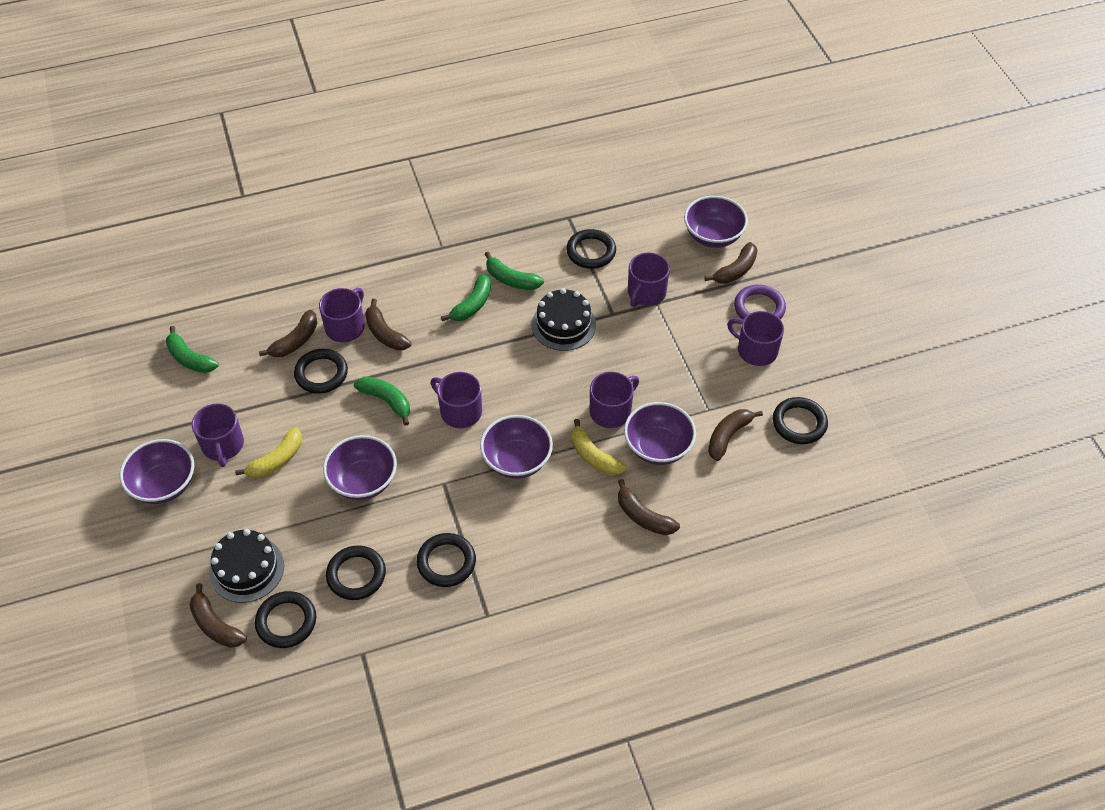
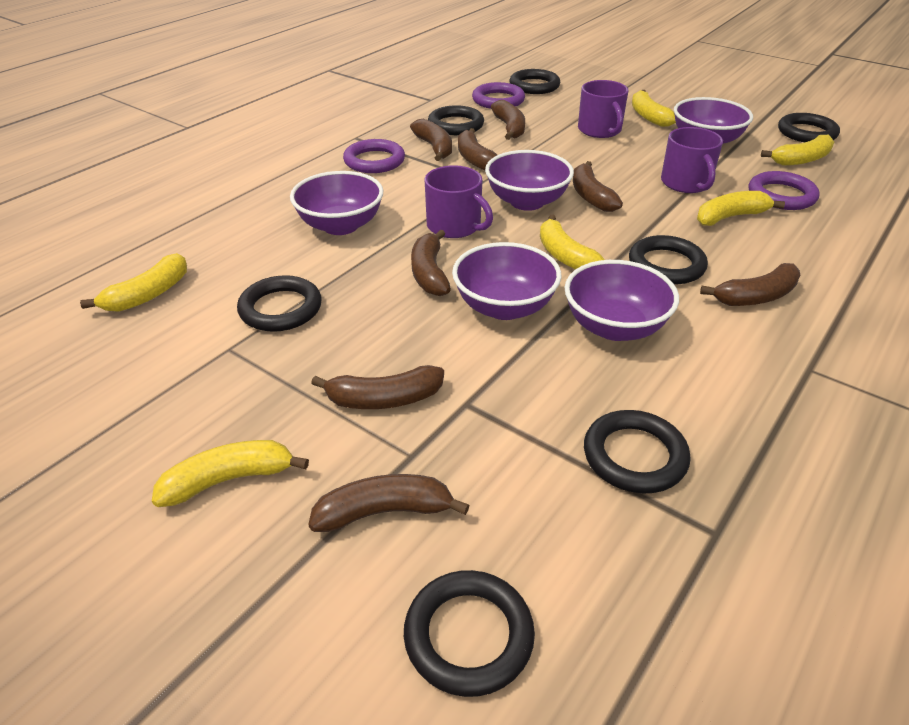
black cake: [210,529,284,603] [532,288,596,351] = 2 -> none = 0
black ring: [255,591,316,648] [294,349,348,393] [326,545,386,600] [417,533,476,587] [566,229,616,269] [773,397,828,444] = 6 -> [237,275,322,332] [404,570,535,697] [428,105,484,135] [509,69,560,94] [584,410,691,493] [629,235,708,284] [778,113,840,142] = 7
brown banana: [190,583,247,648] [259,310,317,357] [365,299,411,350] [618,479,680,535] [705,242,758,284] [708,409,763,461] = 6 -> [308,474,470,532] [311,365,444,409] [410,119,452,161] [411,230,451,296] [458,128,497,171] [491,100,525,140] [573,161,623,212] [700,263,800,306] = 8
green banana: [166,326,219,373] [354,377,410,426] [441,274,491,321] [485,252,544,290] = 4 -> none = 0
purple mug: [192,403,244,467] [319,288,365,342] [430,372,482,428] [590,372,639,428] [628,253,670,307] [727,311,784,366] = 6 -> [424,165,493,238] [578,80,629,138] [661,127,723,193] = 3
purple ring: [734,285,786,320] = 1 -> [343,139,405,173] [472,82,525,109] [749,171,820,210] = 3
yellow banana: [235,427,302,478] [572,419,627,475] = 2 -> [80,253,187,312] [152,440,309,507] [540,215,605,269] [632,90,676,127] [697,191,785,226] [761,135,834,166] = 6

